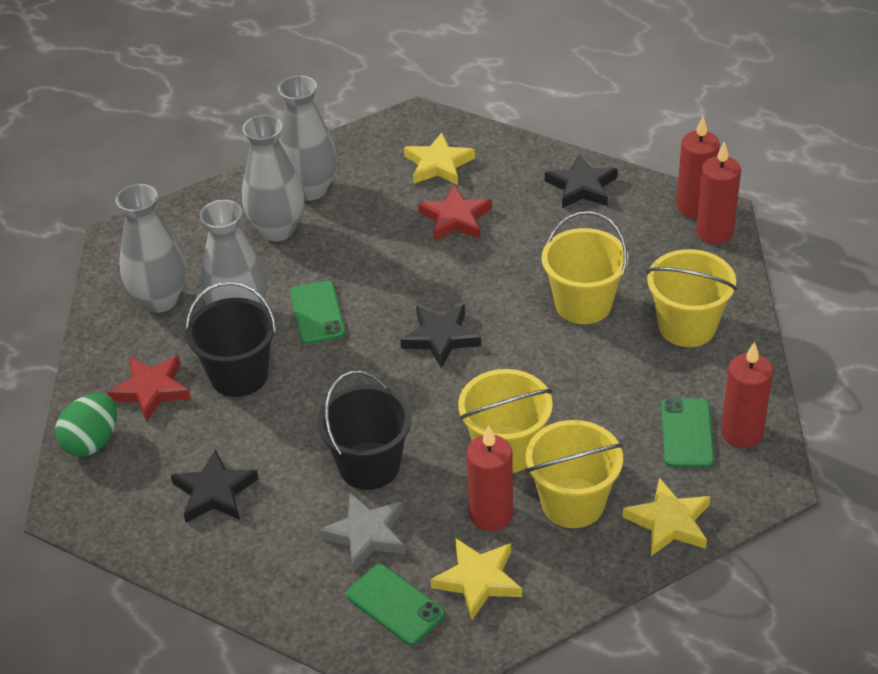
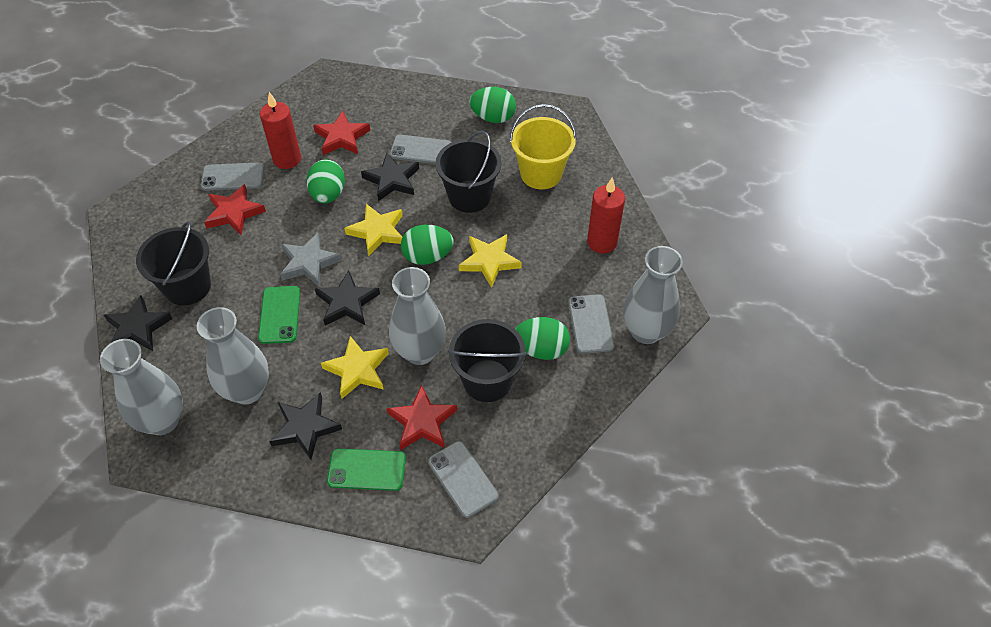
black bucket: [185,281,277,397] [317,371,412,490] = 2 -> [136,221,211,305] [435,131,502,213] [448,319,527,402] = 3
black star: [171,449,259,523] [400,304,481,368] [545,154,618,208] = 3 -> [104,295,172,351] [269,392,342,460] [315,270,380,326] [361,153,419,201] = 4
green egg: [55,393,117,457] = 1 -> [306,159,345,203] [401,225,454,265] [469,87,516,123] [515,317,570,360] = 4
green phone: [290,281,345,344] [346,564,445,645] [661,398,714,467] = 3 -> [258,286,300,344] [327,448,406,491] = 2
grey phone: none = 0 -> [201,162,264,191] [390,134,452,164] [428,441,498,518] [568,294,614,354] = 4
red candle: [467,425,513,531] [676,116,720,218] [696,141,741,244] [721,342,773,448] = 4 -> [260,92,301,169] [587,178,625,254] = 2
red star: [107,356,191,422] [418,185,492,241] = 2 -> [204,184,266,235] [313,111,370,155] [386,385,457,450] = 3
yellow bucket: [458,369,553,473] [526,420,624,528] [542,211,628,324] [647,249,737,347] = 4 -> [510,104,577,189] = 1

